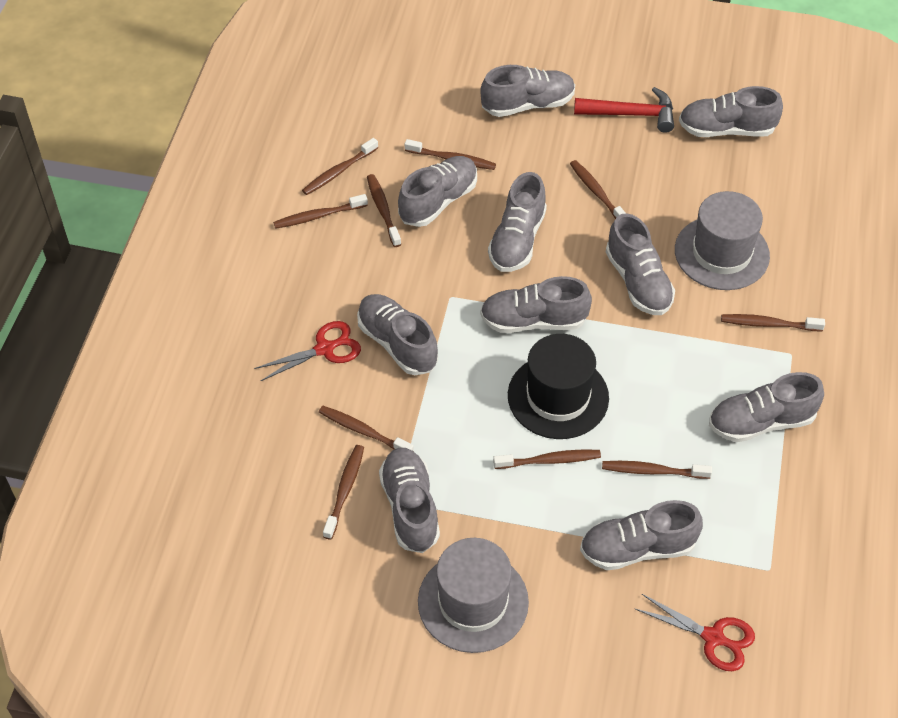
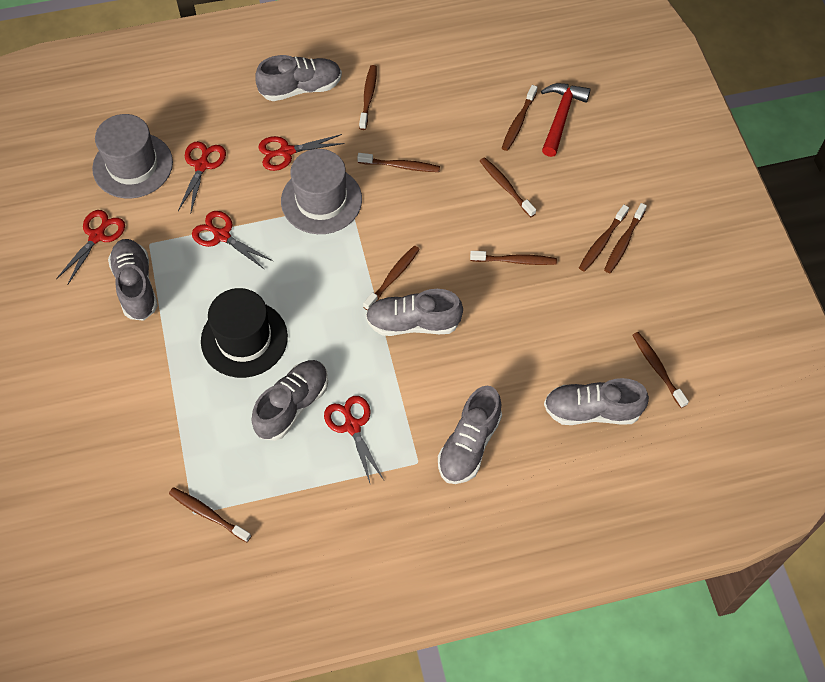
grey shoe: [357,294,438,375] [379,448,440,553] [398,156,477,227] [480,65,575,117] [480,276,592,333] [488,172,547,272] [580,500,703,570] [606,213,675,315] [679,86,783,137] [709,372,824,442] = 10 -> [108,239,158,321] [252,360,328,441] [255,55,342,101] [366,289,463,336] [438,386,502,484] [544,378,649,425] = 6
red scissors: [254,321,361,381] [635,594,755,671] = 2 -> [56,210,125,285] [178,141,226,212] [192,211,273,270] [259,134,345,171] [324,396,384,483] = 5

